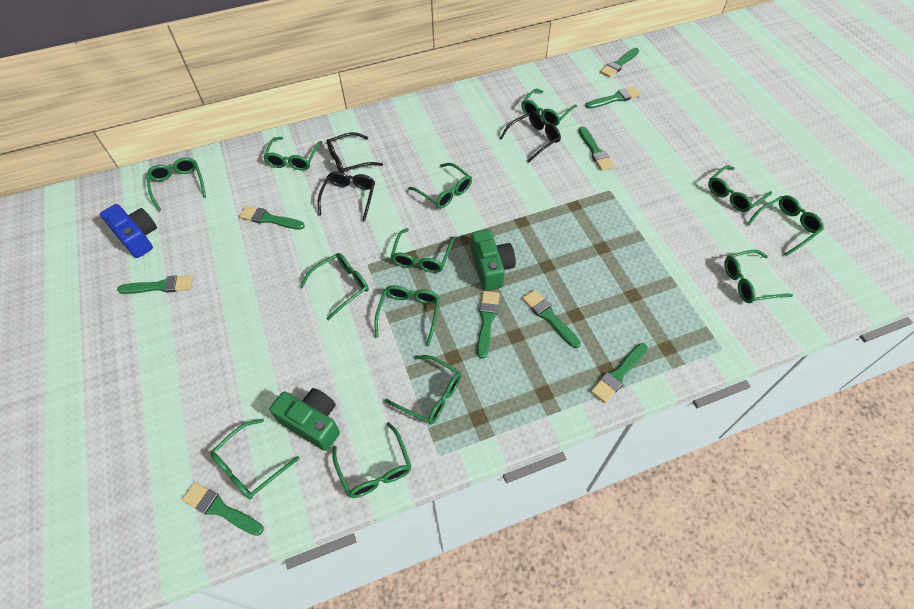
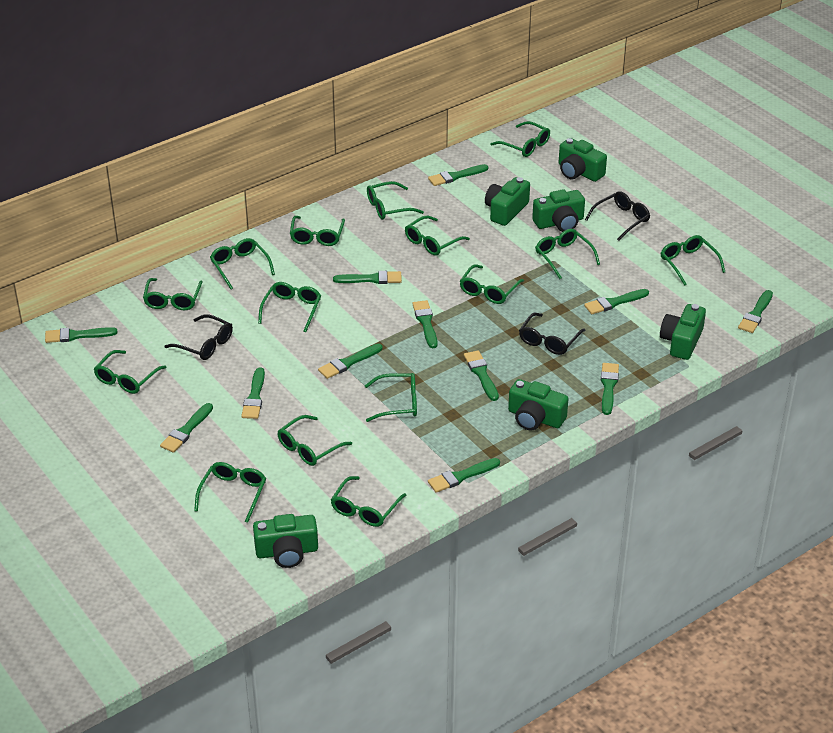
blue camera: [100,204,157,258] = 1 -> none = 0
green brush: [117,275,193,294] [182,482,264,536] [239,206,305,230] [477,291,500,359] [522,290,581,348] [578,127,614,171] [585,87,641,109] [591,343,648,403] [600,48,639,78] = 9 -> [45,327,118,343] [160,403,213,453] [241,367,265,419] [318,344,382,379] [333,271,402,284] [412,300,438,348] [428,164,488,186] [428,458,500,493] [464,350,499,401] [584,289,649,314] [601,363,619,415] [738,290,773,333] = 12
green camera: [269,388,340,451] [471,229,516,291] = 2 -> [253,514,318,568] [485,177,530,226] [508,379,569,430] [532,189,585,232] [559,138,607,182] [660,304,706,360] = 6
green glasses: [146,158,206,211] [210,419,300,499] [263,137,322,171] [300,253,369,320] [332,422,411,498] [374,285,440,346] [385,355,461,425] [391,228,454,273] [408,163,472,209] [521,89,577,126] [708,165,772,212] [724,250,793,303] [747,195,824,256] = 13 -> [94,350,167,394] [143,278,202,310] [194,462,266,523] [210,238,275,289] [258,282,321,332] [278,415,352,466] [290,216,345,246] [331,476,406,527] [365,373,417,422] [367,181,424,220] [405,216,470,256] [460,264,524,304] [491,121,550,157] [535,229,600,279] [661,235,725,286] = 15

